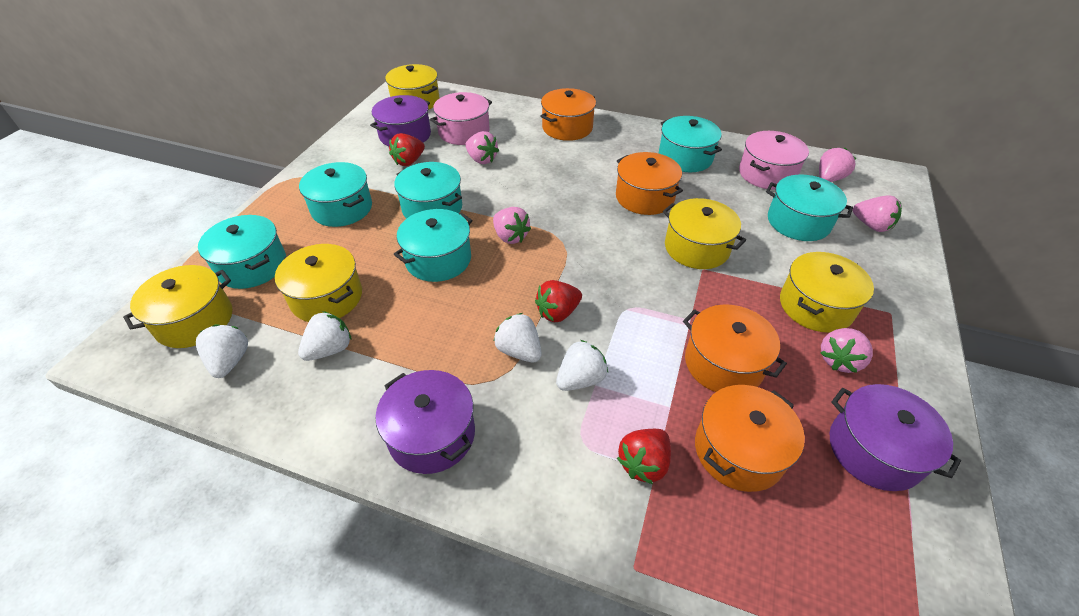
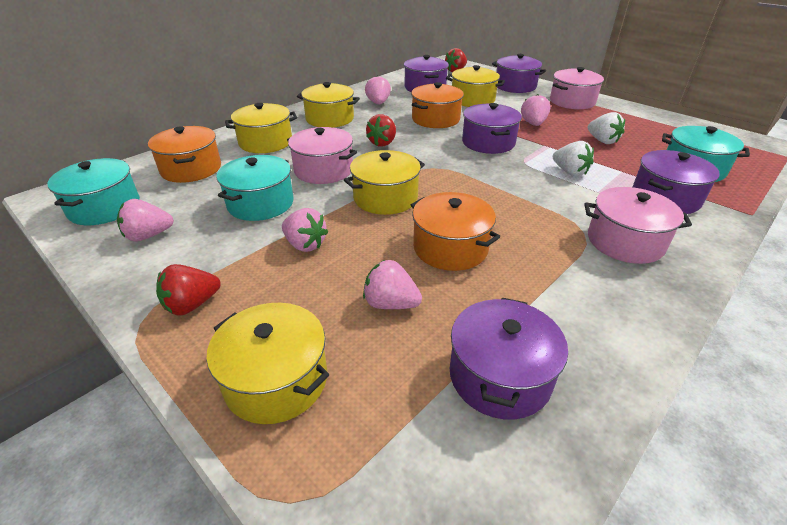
orange pot: [540,88,596,141] [616,152,683,215] [683,304,787,392] [695,385,805,492] = 4 -> [148,126,221,183] [411,82,464,128] [411,192,500,271] = 3
pink pot: [430,92,492,145] [739,131,809,190] = 2 -> [287,127,357,184] [550,67,604,109] [584,187,692,264] = 3
purple pot: [370,95,431,146] [375,370,475,474] [830,384,961,491] = 3 -> [404,55,449,92] [450,298,568,419] [462,103,522,154] [492,54,546,93] [633,150,720,214] = 5
turquoise pot: [198,215,286,289] [299,162,372,227] [394,162,462,219] [394,209,472,282] [659,116,722,172] [766,175,853,241] = 6 -> [47,158,140,225] [217,155,294,221] [662,126,750,182] = 3
white strawberry: [196,324,248,378] [298,311,352,361] [493,313,541,362] [556,340,608,391] = 4 -> [553,141,594,176] [588,112,625,144] = 2

